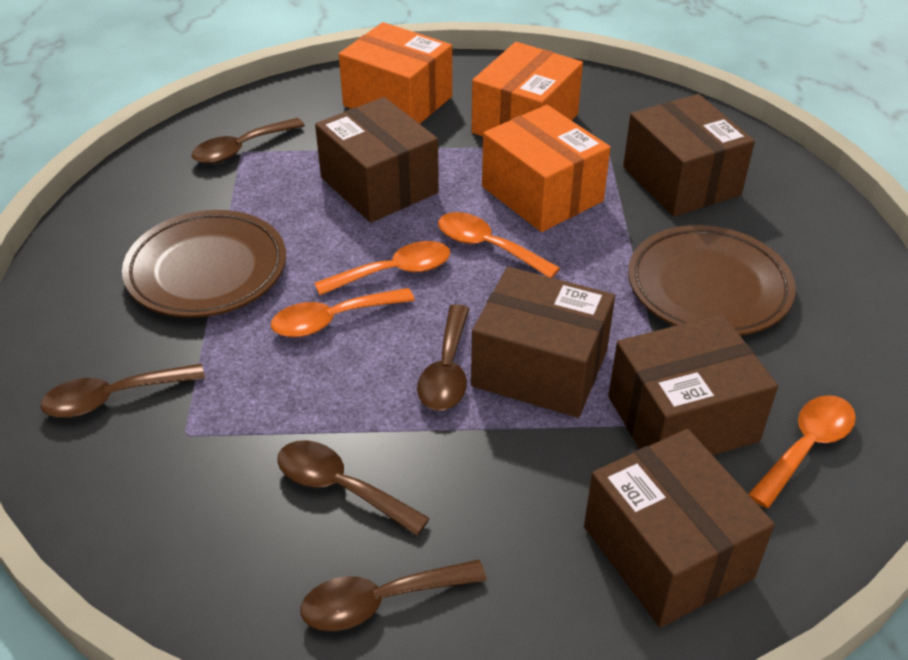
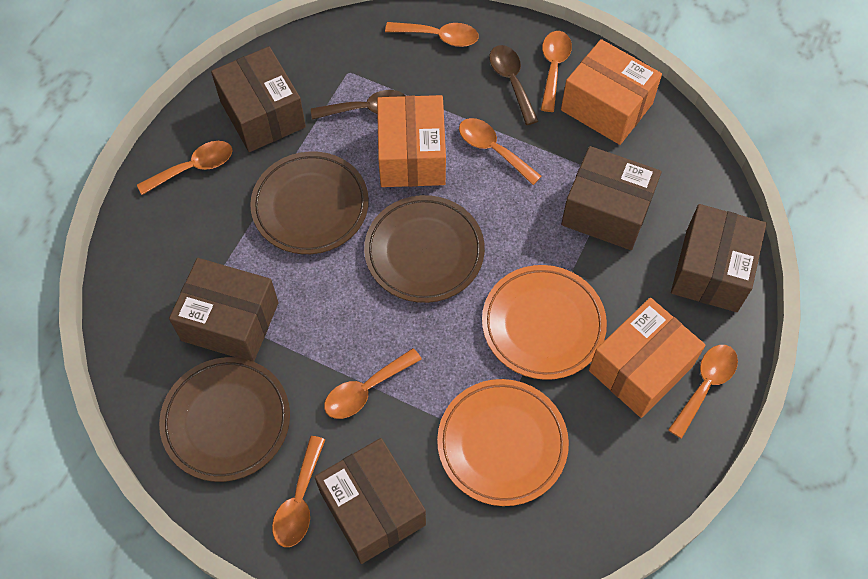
brown plate: [122,210,286,317] [628,225,796,336] = 2 -> [159,357,290,482] [250,152,369,254] [364,195,485,303] = 3
brown spoon: [40,364,205,418] [191,118,305,164] [277,440,430,536] [300,560,487,631] [417,304,470,411] = 5 -> [311,90,406,119] [489,45,539,125] = 2
orange plate: none = 0 -> [437,379,569,506] [482,265,607,380] = 2
orange spoon: [271,288,415,337] [314,241,450,295] [438,212,560,278] [749,395,856,508] = 4 -> [137,141,233,195] [272,436,325,547] [324,348,422,419] [385,22,479,47] [459,118,542,185] [541,31,572,112] [668,345,738,439] = 7

